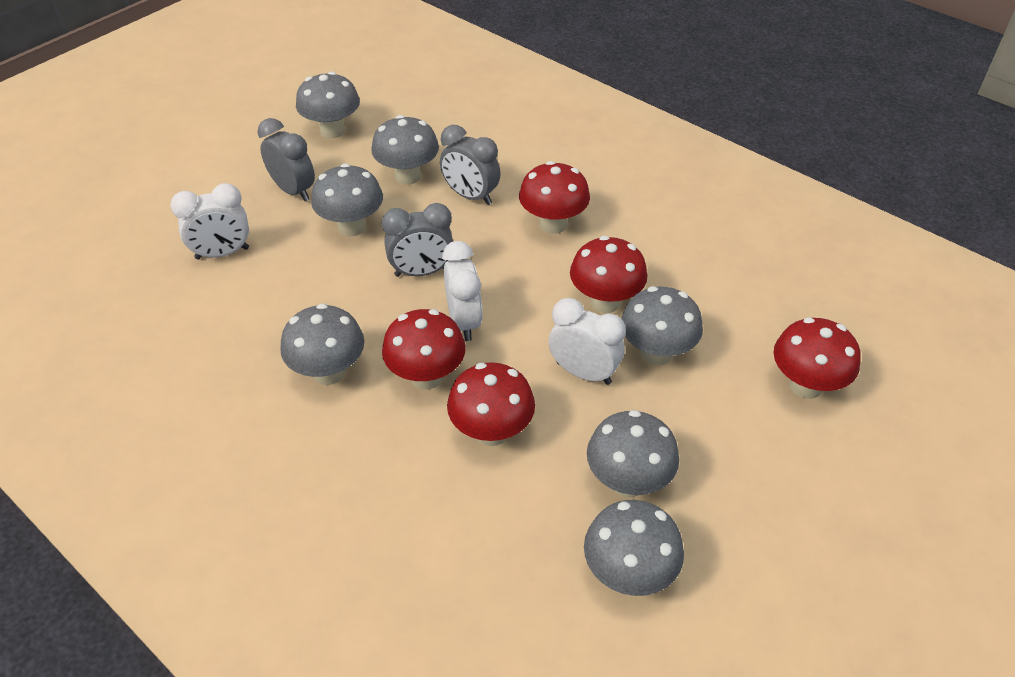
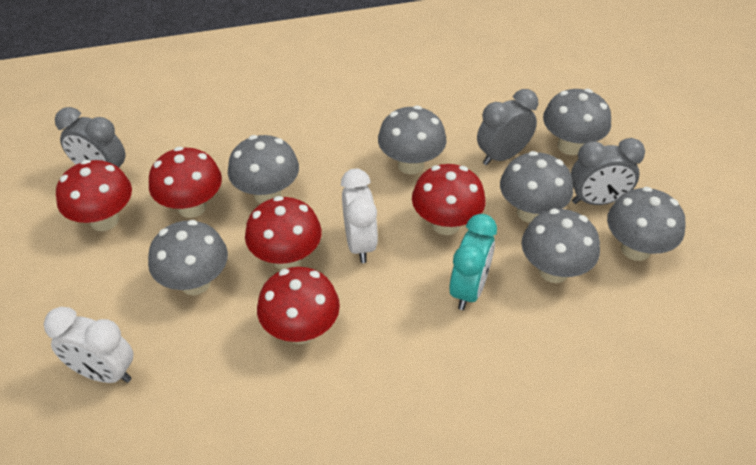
turquoise clock: none = 0 -> [449,214,497,310] = 1
white clock: [170,183,249,259] [442,241,483,341] [548,298,626,385] = 3 -> [44,307,134,383] [341,169,378,263] = 2

